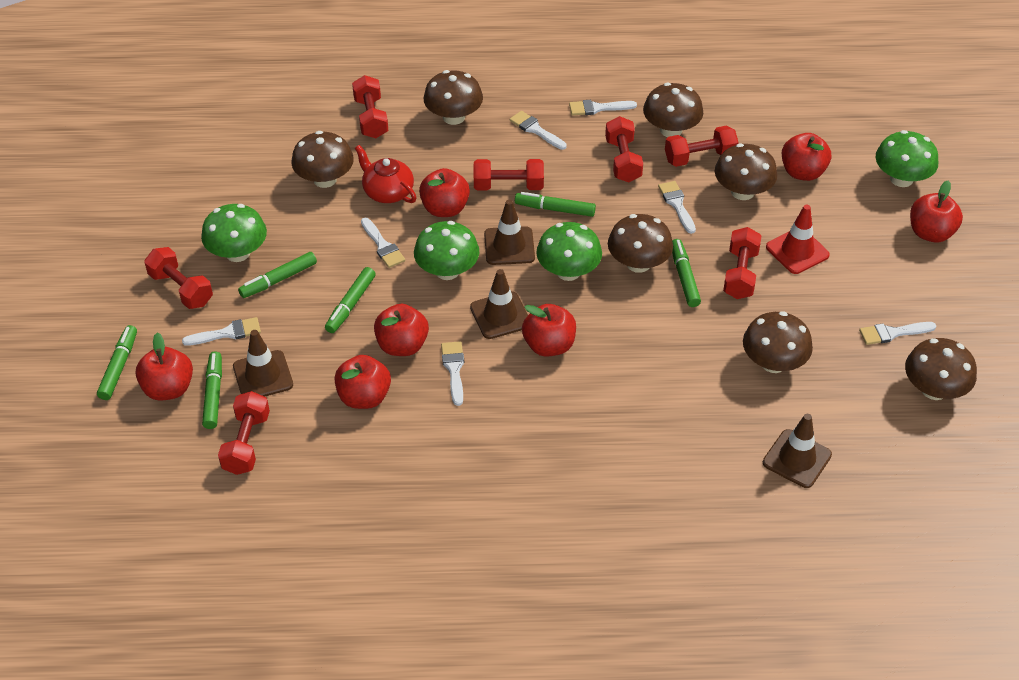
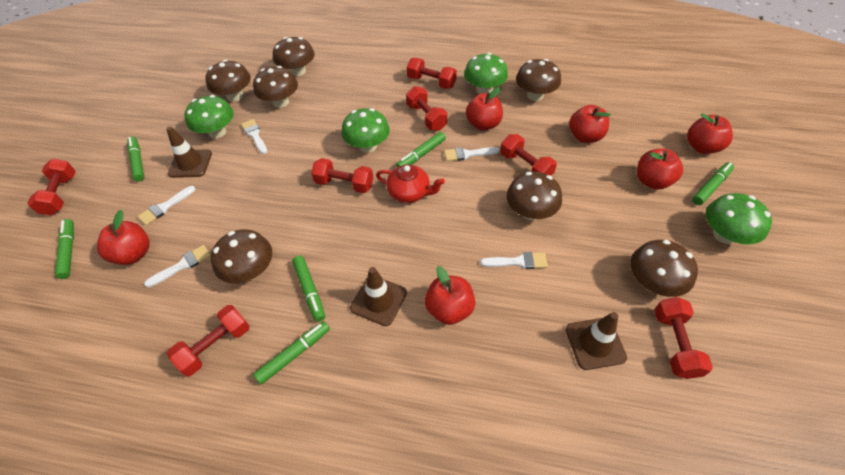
brown traffic cone: [233,330,293,397] [470,269,528,339] [484,200,535,265] [763,414,832,488] = 4 -> [166,127,212,178] [350,267,407,326] [566,312,627,370] = 3
red apple: [136,333,193,401] [334,355,391,409] [374,304,429,356] [419,168,470,217] [522,304,576,357] [782,133,831,181] [910,181,963,243] = 7 -> [97,210,150,265] [425,266,475,325] [466,87,503,131] [569,105,611,143] [637,149,683,190] [687,113,733,154] = 6
red traffic cone: [766,205,830,274] = 1 -> none = 0
white brush: [182,317,261,346] [361,218,405,268] [441,341,464,406] [510,111,567,150] [569,100,637,116] [658,181,696,234] [859,322,936,345] = 7 -> [138,186,196,225] [144,245,211,287] [241,119,267,154] [444,147,500,161] [480,252,548,269] = 5

